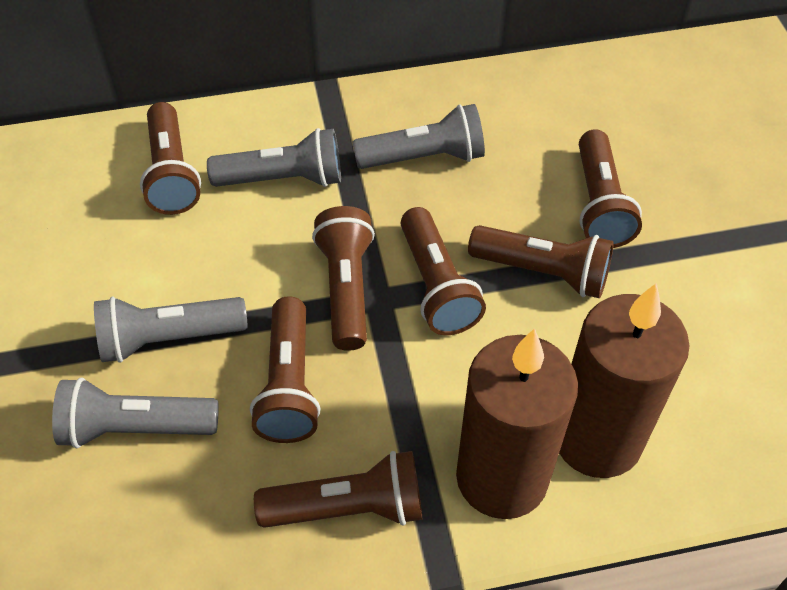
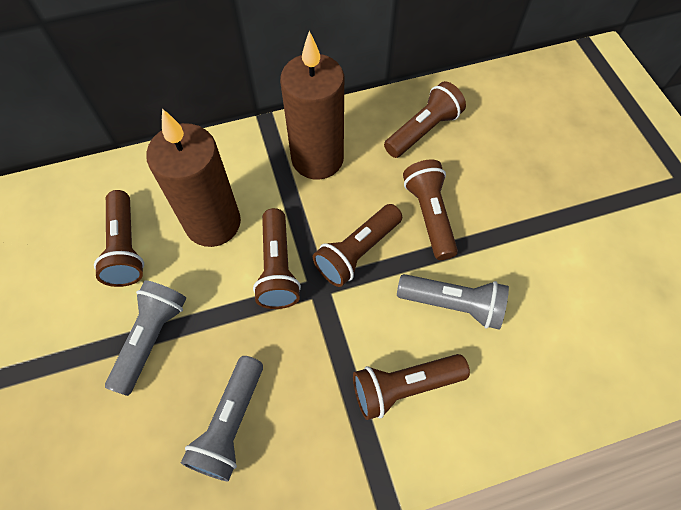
brown flashlight: [140,102,201,215] [250,296,321,443] [254,451,422,528] [312,206,375,351] [401,207,486,335] [468,225,614,298] [579,129,642,248] = 7 -> [94,190,144,287] [253,208,301,309] [313,204,402,287] [353,354,470,420] [384,81,466,158] [403,160,458,260] = 6
grey flashlight: [52,378,219,449] [94,296,248,363] [207,128,341,187] [352,104,485,169] = 4 -> [105,280,186,396] [181,356,263,481] [397,274,509,330] = 3

